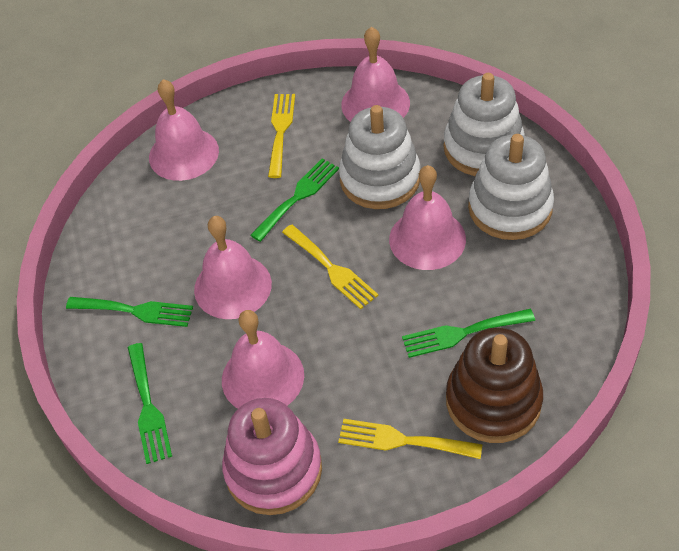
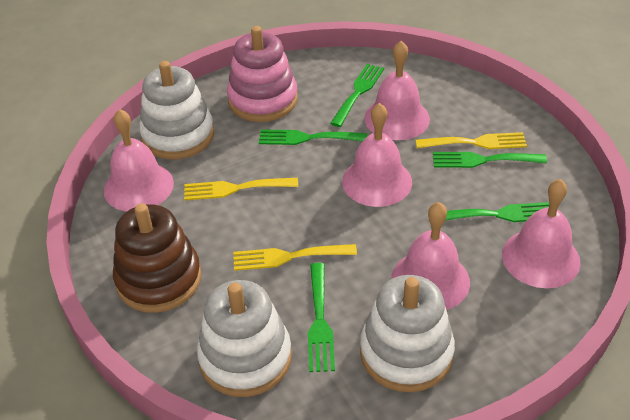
green fork: [66,297,193,327] [128,343,172,464] [250,158,339,242] [402,309,535,358] = 4 -> [259,130,367,145] [308,263,335,372] [330,64,384,127] [433,152,547,168] [445,202,549,222] = 5

